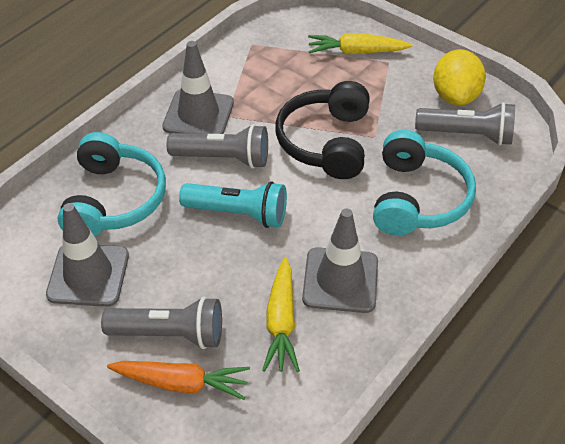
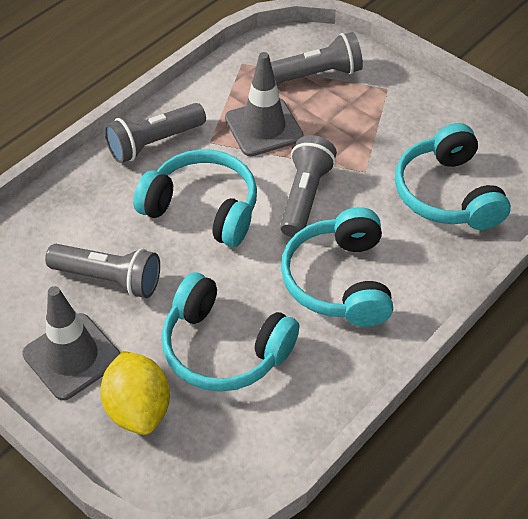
black headphones: [275,81,370,179] = 1 -> none = 0
grey flashlight: [101,297,222,349] [167,124,268,169] [415,102,515,146] = 3 -> [45,244,160,298] [104,103,206,163] [271,32,363,84] [280,135,337,237] = 4
grey traffic cone: [46,203,129,307] [162,41,234,134] [302,208,378,313] = 3 -> [22,286,120,400] [225,52,303,156] = 2
orange carrot: [107,361,250,400] = 1 -> none = 0
turquoise flashlight: [179,181,287,228] = 1 -> none = 0
turquoise headphones: [58,132,166,237] [373,130,476,235] = 2 -> [133,149,257,247] [162,272,299,392] [281,207,393,327] [395,123,511,230] = 4
yellow carrot: [262,257,300,372] [308,33,413,54] = 2 -> none = 0

